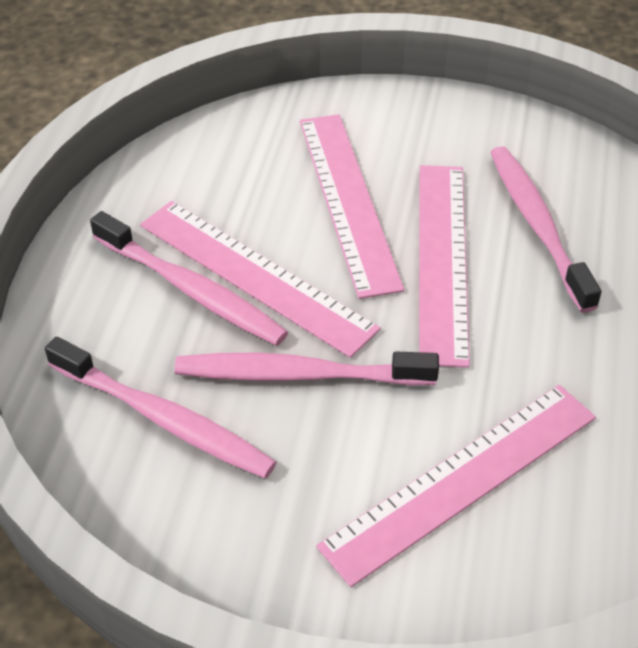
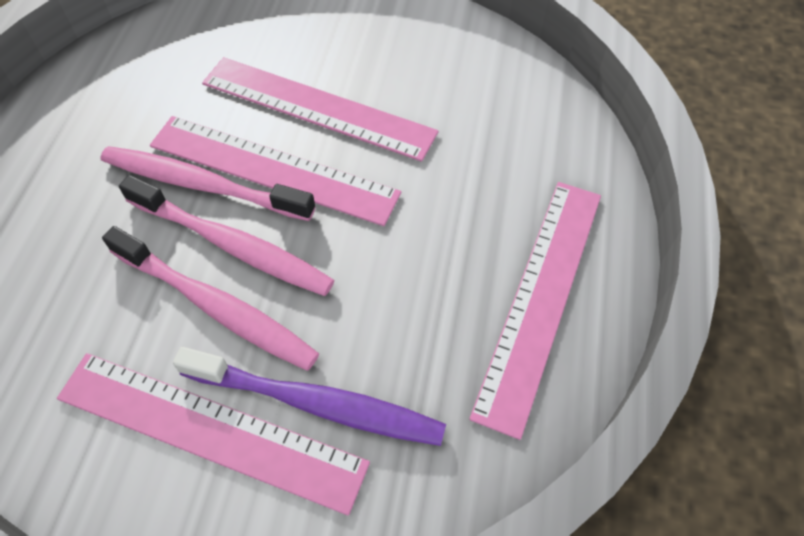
pink toothbrush: [45,337,277,479] [90,211,288,346] [174,352,439,386] [490,146,601,313] = 4 -> [100,146,315,221] [102,226,319,371] [119,175,334,296] = 3
purple toothbrush: none = 0 -> [173,347,446,446] = 1

